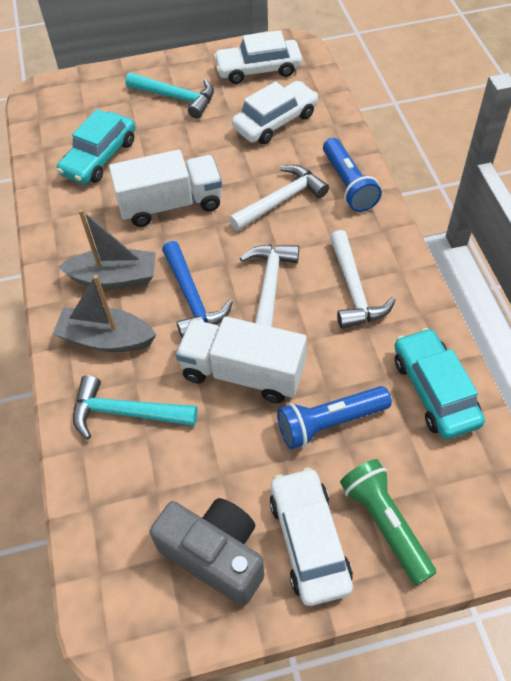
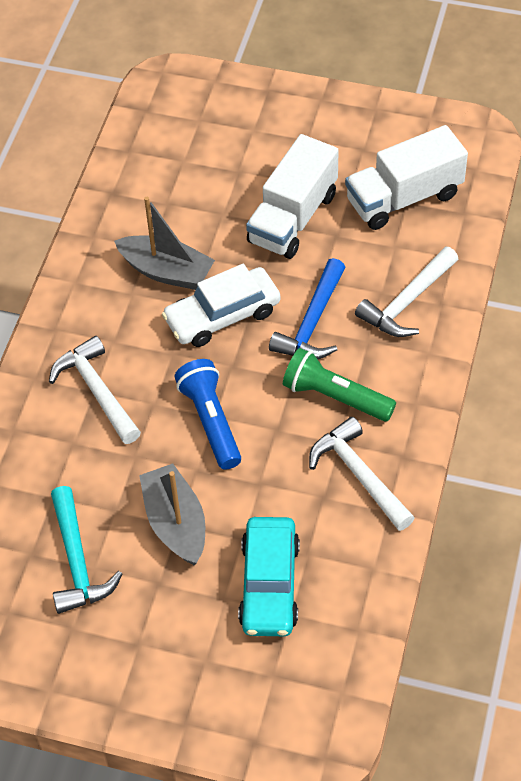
blue flashlight: [277,386,392,450] [323,138,382,212] = 2 -> [174,359,241,470] = 1
grey camera: [149,498,264,606] = 1 -> none = 0
turquoise car: [57,109,136,184] [394,328,485,439] = 2 -> [238,517,300,636] = 1
turquoise hammer: [73,375,198,439] [125,73,214,119] = 2 -> [51,486,123,614] = 1
white car: [214,30,302,84] [232,81,319,144] [269,467,353,606] = 3 -> [162,264,281,347] = 1

